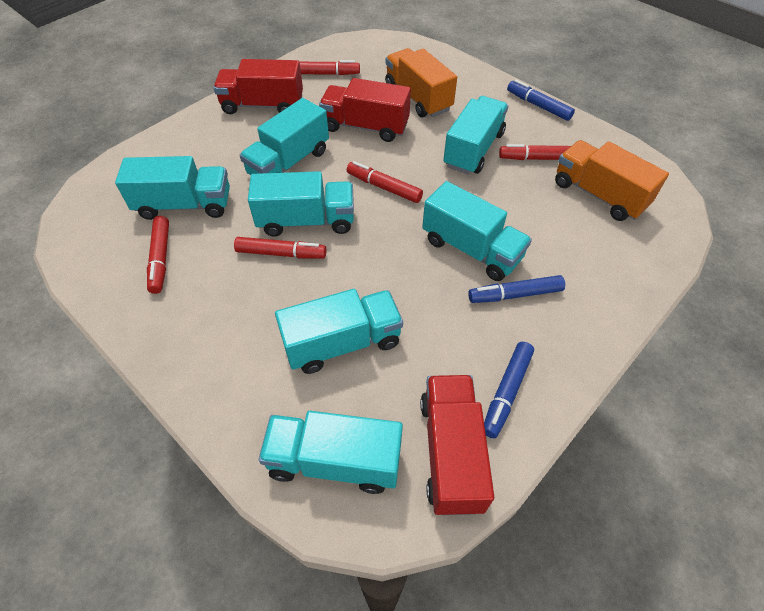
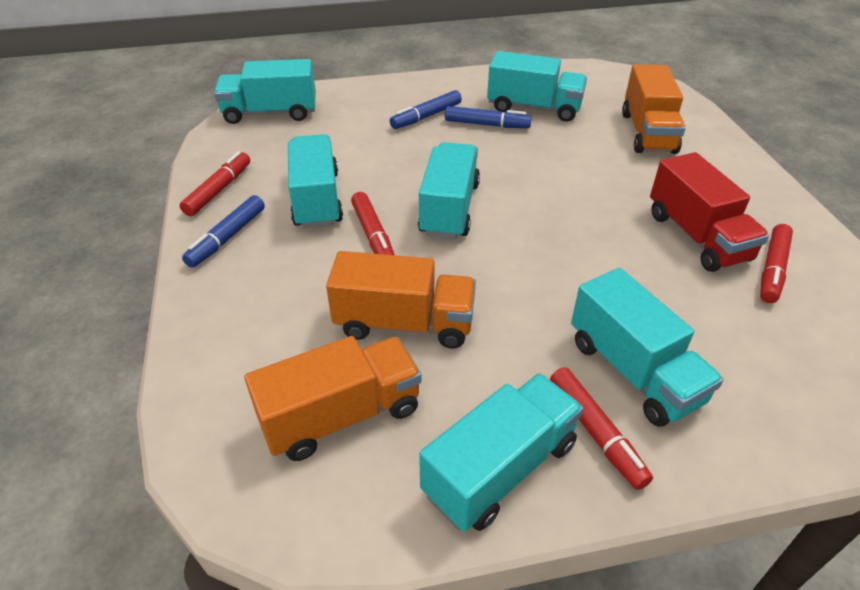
orange truck: [385,48,457,117] [555,140,669,221] = 2 -> [244,336,422,461] [326,251,476,349] [622,64,686,154] = 3
red marker: [147,216,169,294] [234,237,326,259] [300,60,360,75] [347,161,423,203] [499,144,571,160] = 5 -> [180,151,250,216] [351,192,395,255] [550,367,653,490] [760,224,793,303] = 4
red truck: [213,59,303,114] [319,78,411,142] [420,375,494,515] = 3 -> [650,152,769,272] = 1
turquoise truck: [115,156,230,220] [240,98,329,175] [248,171,354,237] [258,411,403,494] [275,289,403,374] [422,181,532,281] [443,96,508,175] = 7 -> [214,59,316,124] [288,134,343,228] [418,142,480,239] [419,373,584,532] [487,51,587,122] [571,268,724,427] = 6

